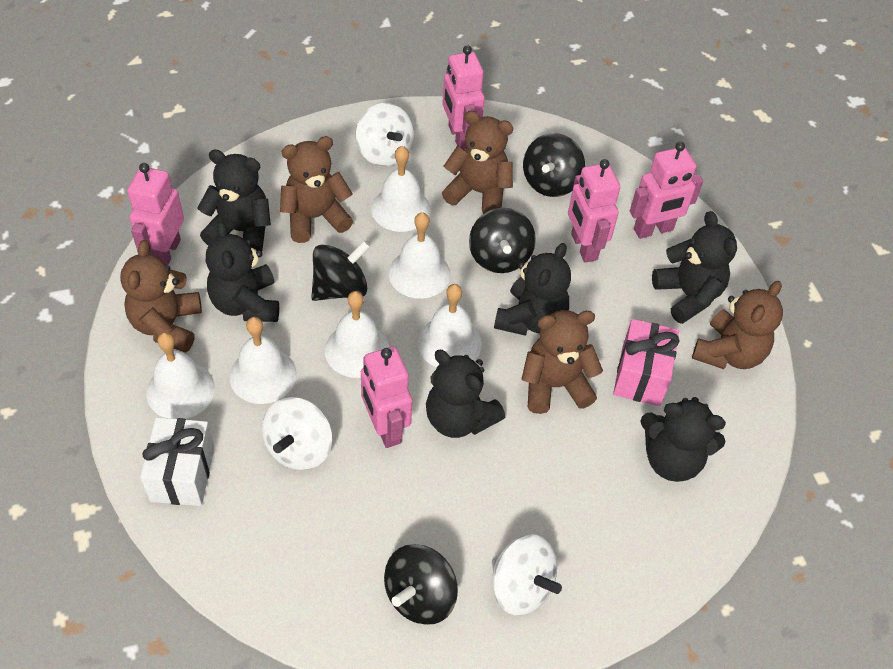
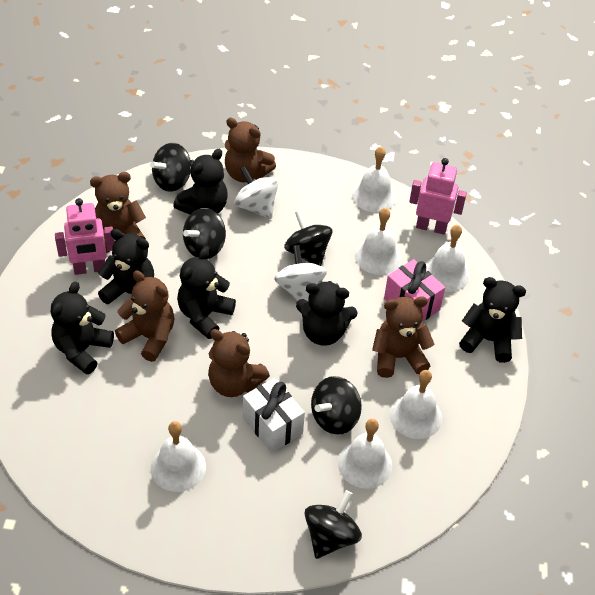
black spinning top: [311,240,370,301] [384,544,458,625] [469,208,536,273] [523,133,585,197] = 4 -> [150,143,190,192] [183,208,226,259] [284,210,332,266] [305,490,362,559] [311,376,362,435] = 5
pink robot: [127,163,184,265] [361,346,412,448] [442,45,485,150] [568,159,620,263] [630,142,703,239] = 5 -> [55,198,115,275] [409,158,467,235] = 2
white spinning top: [262,397,333,470] [356,103,414,166] [492,535,562,615] = 3 -> [234,166,278,219] [274,245,327,302] = 2

